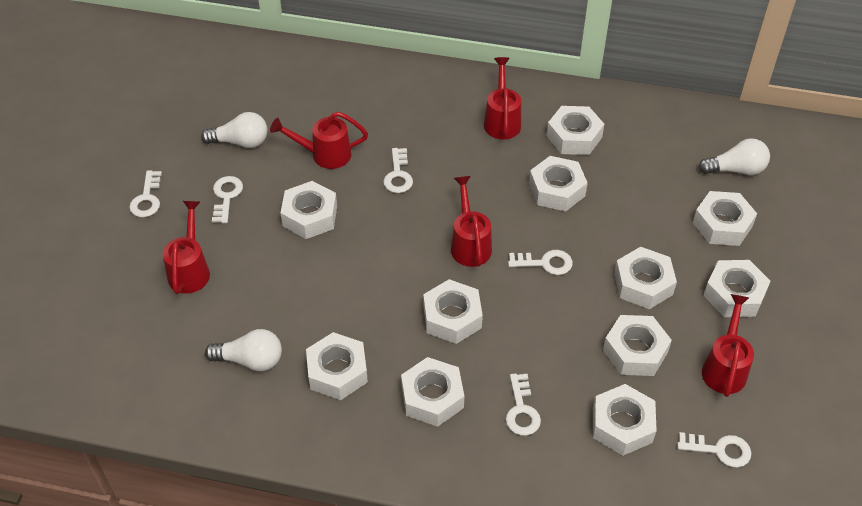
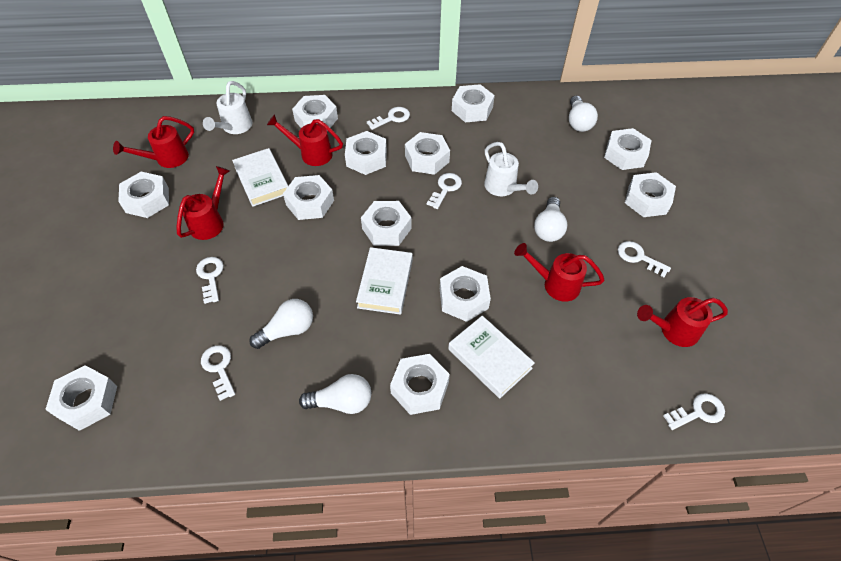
white book: none = 0 -> [232,148,288,207] [356,247,413,315] [448,316,535,398] = 3
white light bulb: [201,112,267,148] [205,329,282,371] [698,138,770,175] = 3 -> [249,299,313,349] [299,374,371,414] [534,197,568,242] [569,95,598,132] = 4
white nut: [280,181,337,239] [306,332,368,400] [401,357,464,427] [423,279,483,344] [529,156,588,211] [547,106,604,155] [593,384,657,456] [603,315,672,376] [614,247,677,309] [693,191,757,246] [703,260,771,317] = 11 -> [45,365,117,431] [118,172,169,218] [283,175,334,220] [292,95,338,132] [345,131,387,175] [361,201,412,246] [390,354,450,415] [405,132,450,175] [440,266,491,322] [452,84,495,122] [604,128,652,170] [625,172,676,217] = 12
white watering can: none = 0 -> [203,81,253,134] [484,142,538,196] = 2

